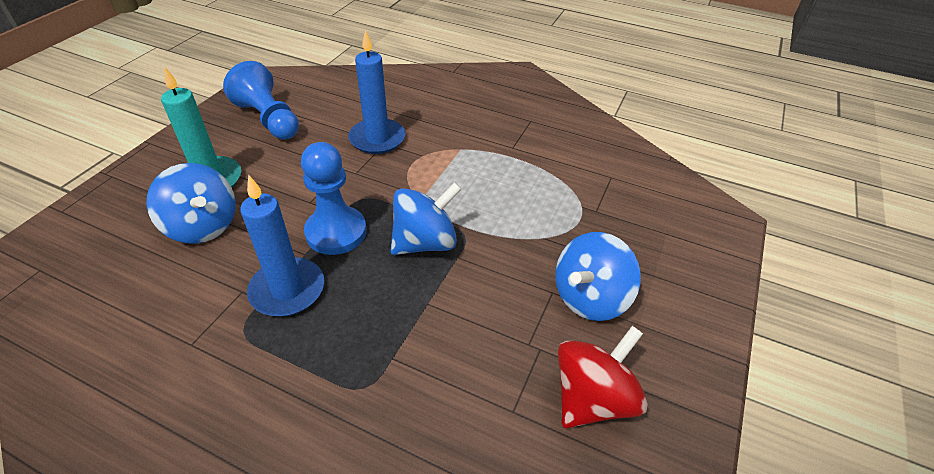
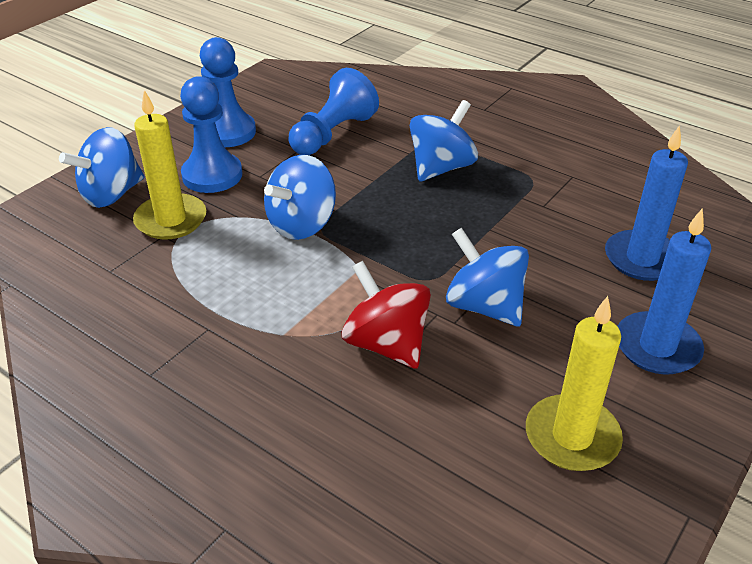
blue pawn: [223,61,299,139] [301,142,367,255] = 2 -> [180,76,242,193] [200,37,256,147] [289,68,379,155] = 3
blue spinning top: [146,163,236,244] [390,182,462,255] [555,232,641,321] = 3 -> [59,127,145,208] [264,155,336,240] [410,100,478,182] [446,228,529,326] = 4
turquoise candle: [161,66,241,187] = 1 -> none = 0
yellow candle: none = 0 -> [133,90,206,240] [526,296,623,471] = 2

